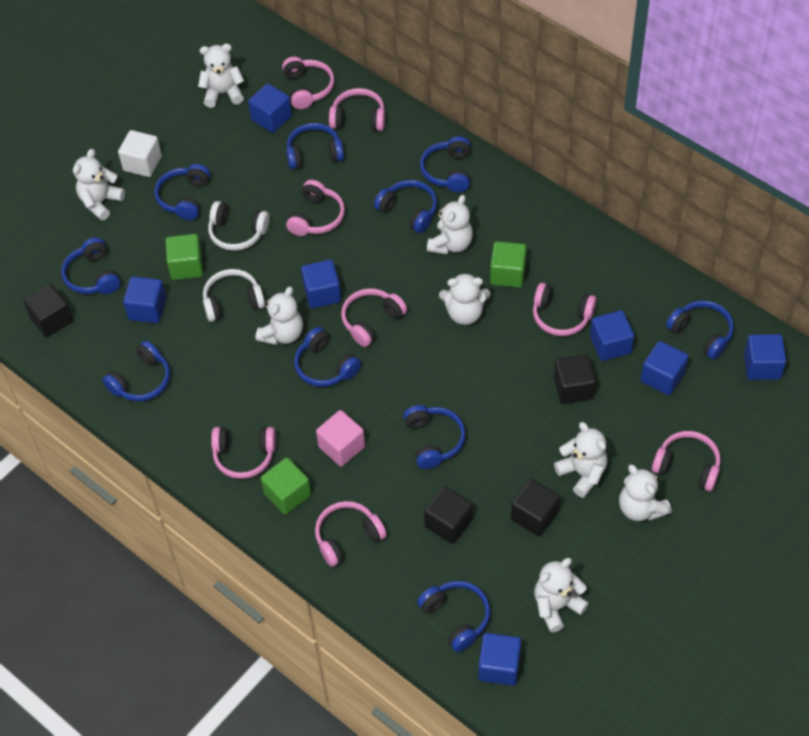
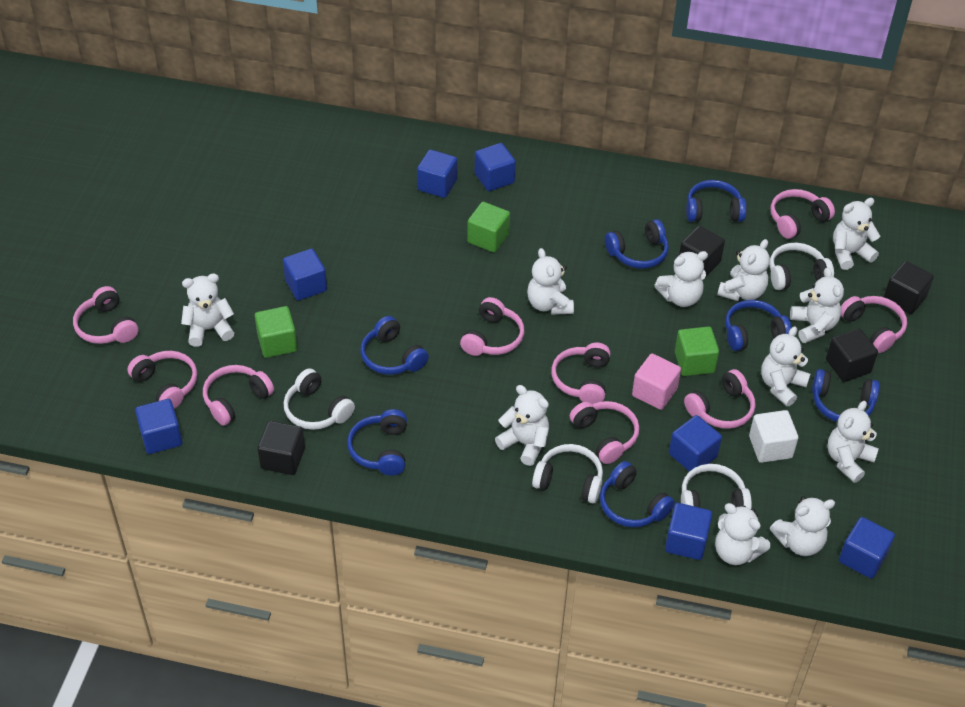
blue headphones: [61,237,121,294] [102,341,170,401] [154,164,210,220] [286,123,344,169] [294,327,361,387] [374,180,437,233] [403,405,466,469] [417,581,490,652] [420,136,471,192] [666,300,734,360] = 10 -> [347,409,407,476] [360,316,429,375] [600,461,675,527] [605,219,669,269] [686,180,747,222] [725,300,792,351] [812,369,880,422] = 7
pink headphones: [211,427,276,479] [282,57,335,109] [286,180,345,236] [315,501,386,567] [329,88,385,131] [341,288,407,347] [533,283,597,336] [652,431,721,491] = 8 -> [73,286,138,344] [127,351,197,409] [203,365,274,426] [460,297,524,356] [551,343,610,404] [570,401,639,464] [684,369,755,429] [771,189,835,239] [841,296,907,353] = 9
white headphones: [203,269,265,322] [208,201,270,251] = 2 -> [284,368,355,430] [532,444,603,503] [681,464,752,509] [769,243,834,290] = 4
white teddy bear: [73,149,125,221] [198,44,244,108] [256,287,303,345] [427,195,473,255] [439,272,490,325] [534,558,589,632] [554,422,607,498] [619,464,672,521] = 8 -> [181,273,234,347] [495,385,549,466] [527,248,574,315] [654,251,708,307] [715,503,770,565] [717,239,770,301] [761,326,810,406] [770,496,835,556] [790,267,844,343] [827,401,879,483] [833,198,880,270] = 11

